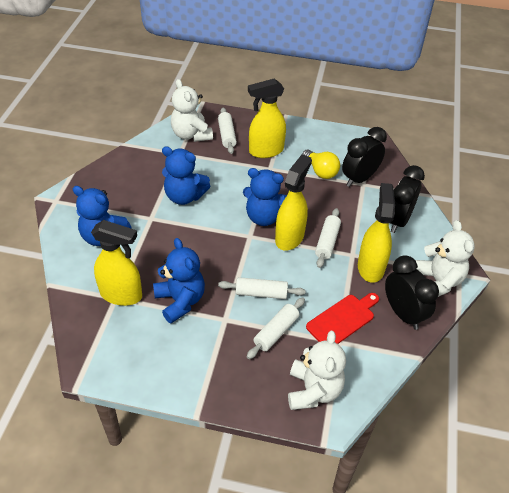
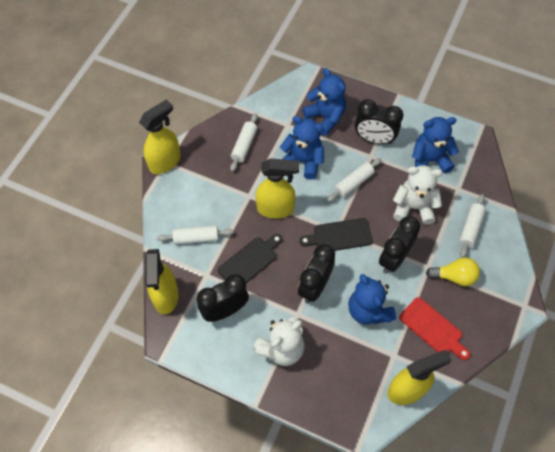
black clock: [342,127,387,187] [385,255,439,330] [391,165,425,233] = 3 -> [197,274,249,322] [298,244,335,303] [355,99,403,144] [379,216,420,273] = 4
black cutting board: none = 0 -> [218,234,283,283] [300,218,373,251] = 2
white teddy bear: [171,79,213,142] [288,330,346,410] [415,220,475,297] = 3 -> [253,317,305,366] [393,165,443,225] = 2

